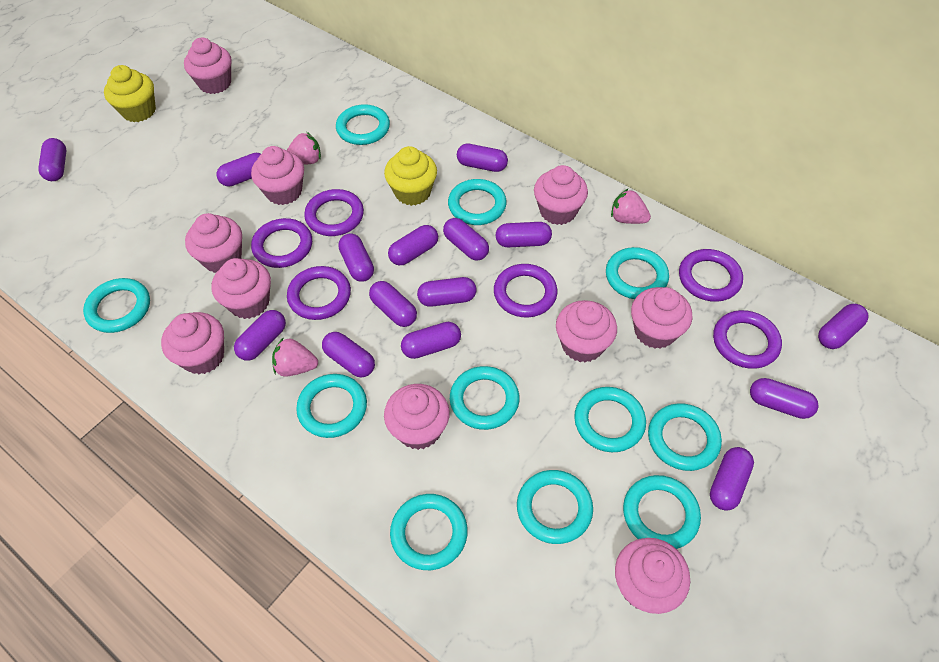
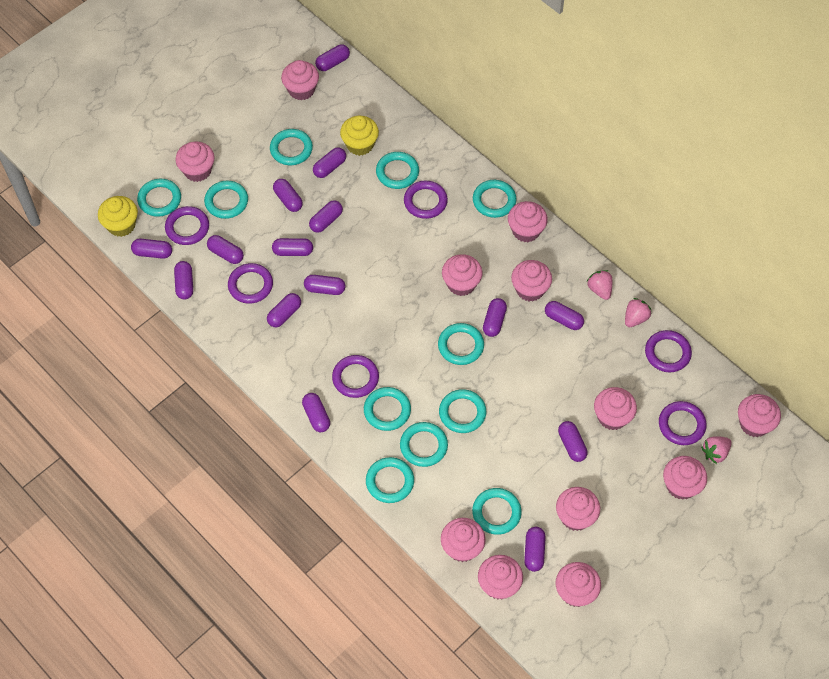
pink cupcake: [161,312,224,374] [184,37,231,94] [185,213,242,273] [211,258,271,319] [251,146,304,205] [384,384,450,450] [534,165,588,225] [556,300,617,363] [615,538,690,614] [631,287,693,349] = 10 -> [175,142,215,182] [281,60,319,100] [441,518,486,562] [442,254,483,296] [478,555,523,599] [508,201,548,242] [511,260,552,302] [556,487,600,531] [556,562,601,607] [594,387,637,430] [663,456,707,500] [738,394,781,437] = 12

